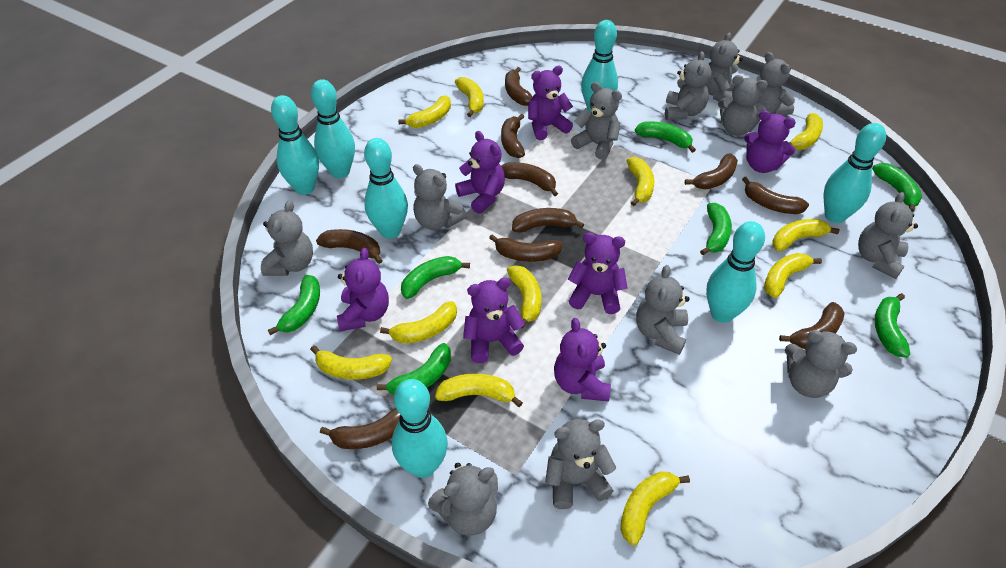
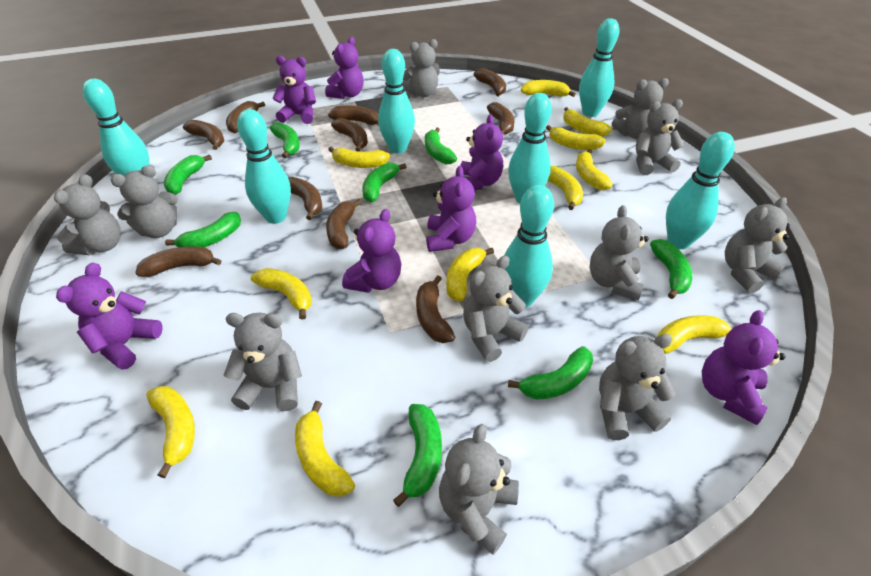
green banana: [268,275,320,335] [377,343,451,395] [401,256,470,299] [635,121,696,153] [700,203,732,255] [872,163,922,212] [875,293,910,358] = 7 -> [164,155,212,195] [165,212,241,247] [270,122,300,158] [362,163,406,202] [393,404,442,507] [425,128,457,164] [508,346,593,400] [650,239,692,299] = 8
grey teddy bear: [261,200,313,276] [413,164,467,230] [428,463,498,536] [545,419,616,509] [571,82,622,160] [636,265,689,355] [665,51,712,120] [706,32,743,101] [718,75,768,136] [756,52,795,116] [785,330,857,398] [858,192,918,279] = 12 -> [54,174,121,255] [111,165,178,238] [224,313,302,411] [403,39,440,97] [439,424,519,555] [463,256,529,362] [590,205,649,300] [599,334,676,440] [612,78,669,139] [636,99,684,175] [725,197,790,293] = 11

